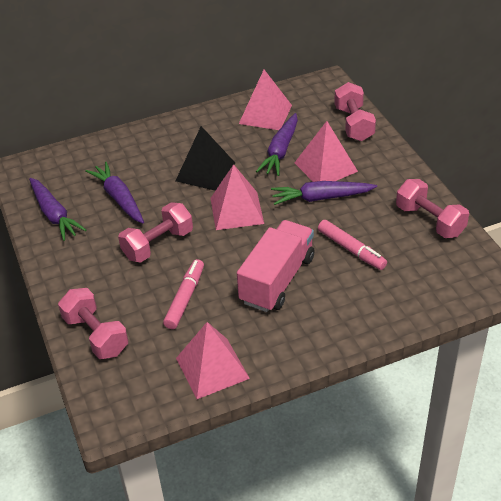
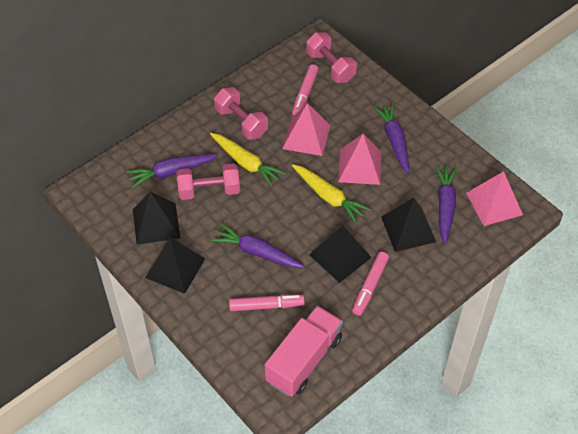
black pyramid: [176,126,235,191] = 1 -> [133,192,180,245] [145,238,205,294] [309,225,372,283] [381,198,436,252] = 4
pink dumbbell: [58,288,128,359] [118,202,193,262] [334,82,376,141] [396,179,469,238] = 4 -> [177,163,240,200] [214,87,268,140] [306,33,357,83] = 3
pink marker: [163,259,204,329] [318,220,387,270] = 2 -> [229,294,305,311] [292,64,319,116] [352,252,389,316] = 3
pink pyramid: [176,322,250,399] [210,164,264,230] [239,70,292,130] [294,121,358,182] = 4 -> [282,103,331,156] [338,134,381,185] [466,171,523,226] = 3
yellow carrot: none = 0 -> [210,133,286,187] [292,164,370,223] = 2

